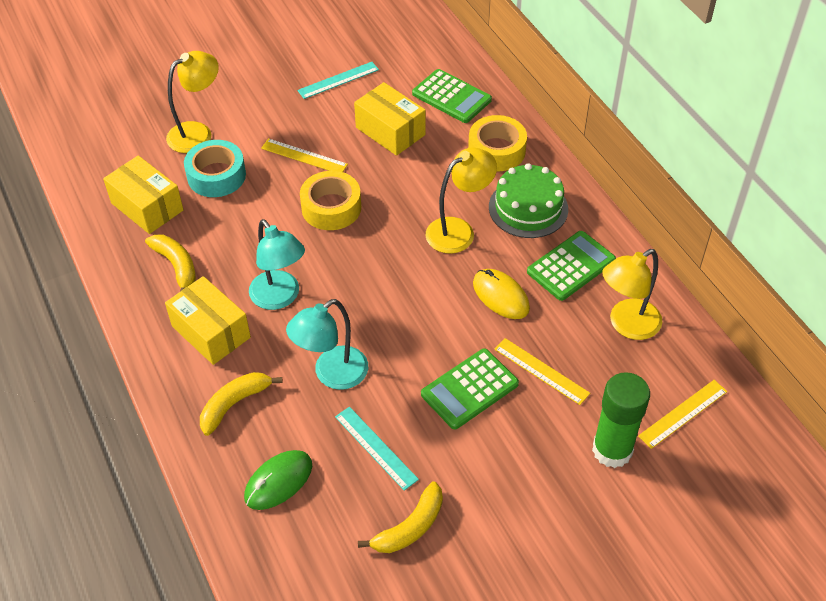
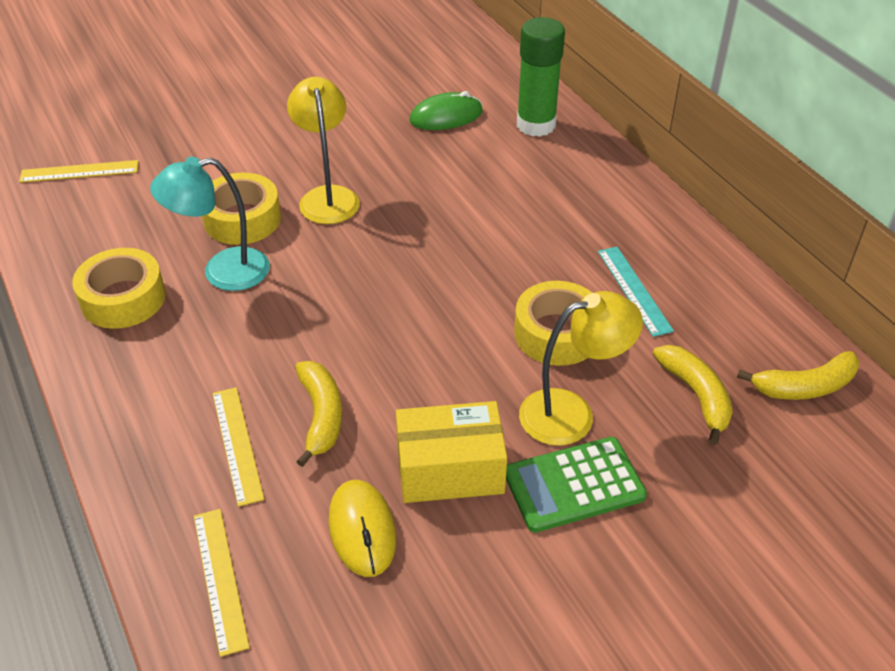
green cake: [489,163,568,238] = 1 -> none = 0
green calculator: [412,69,492,123] [421,348,519,429] [527,231,616,301] = 3 -> [506,437,647,533] = 1
turquoise lamp: [249,219,305,310] [286,299,368,390] = 2 -> [150,157,270,291] = 1
turquoise ruler: [297,62,379,99] [335,407,419,491] = 2 -> [598,247,674,337] = 1
turquoise tape: [184,140,246,197] = 1 -> none = 0
yellow box: [103,156,184,234] [165,276,251,365] [354,82,426,156] = 3 -> [396,401,507,503] = 1
yellow lamp: [166,51,219,153] [426,148,497,254] [602,249,662,340] = 3 -> [287,77,360,224] [519,291,643,446] = 2
yellow tape: [300,171,361,230] [468,115,527,171] = 2 -> [72,248,166,329] [202,172,281,245] [514,281,592,366] = 3

